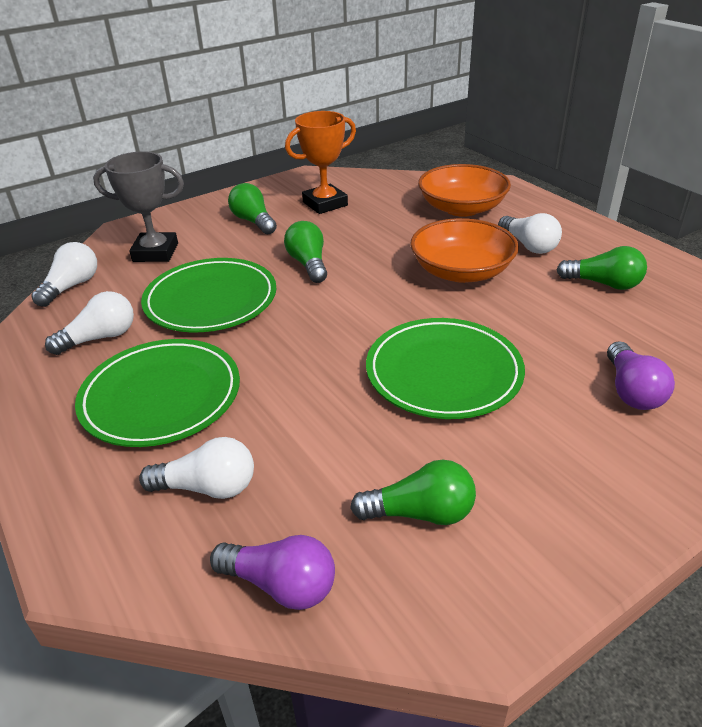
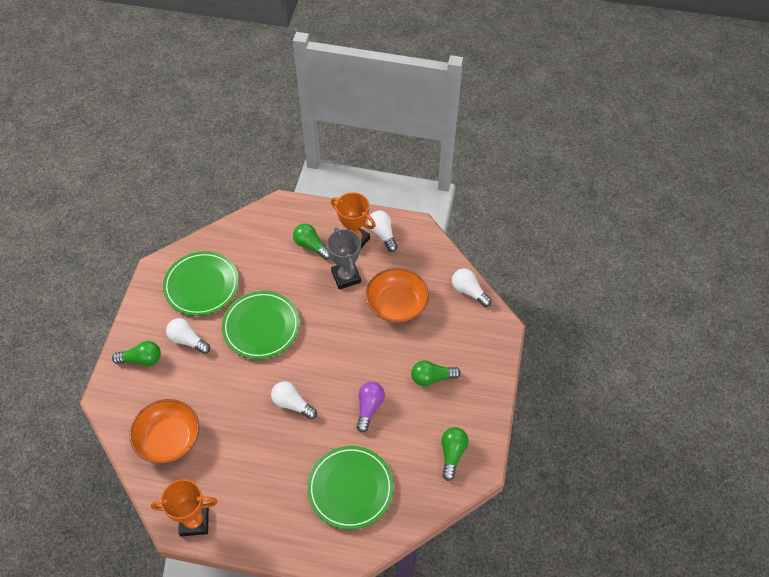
orange trophy: [285,111,356,214] = 1 -> [151,479,218,536] [331,192,376,248] = 2
purple light bulb: [210,535,335,610] [607,341,675,410] = 2 -> [356,382,385,433] = 1

